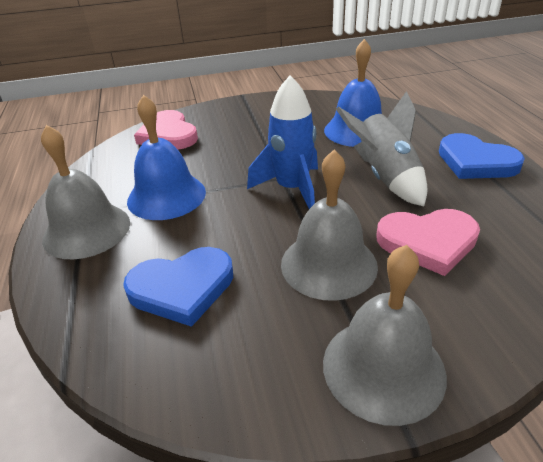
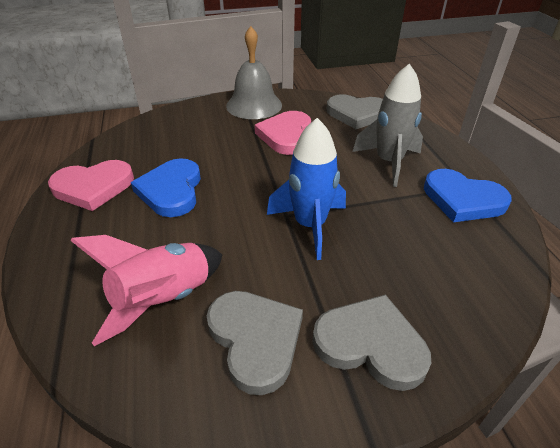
blue bell: [127,95,206,220] [324,39,382,147] = 2 -> none = 0
grey bell: [41,125,130,259] [281,150,378,301] [323,245,447,426] = 3 -> [226,26,282,119] = 1
grey heart: none = 0 -> [207,291,303,395] [312,294,431,391] [326,95,383,129] = 3
pink rocket: none = 0 -> [70,235,222,346] = 1

